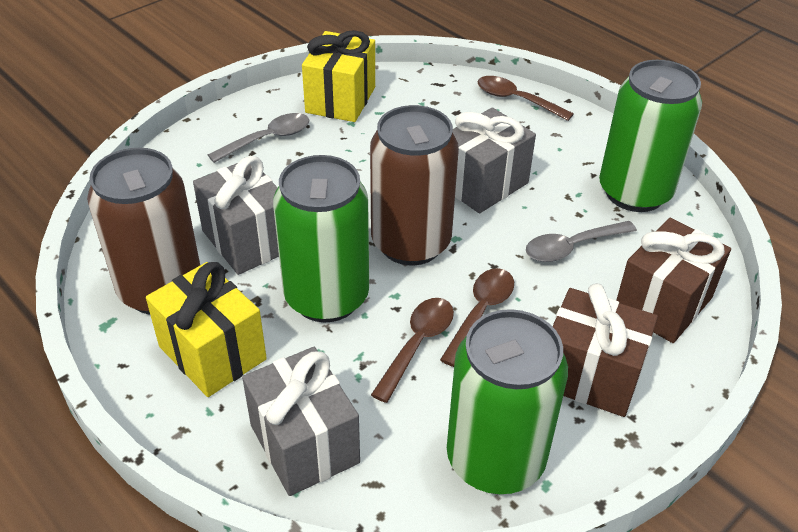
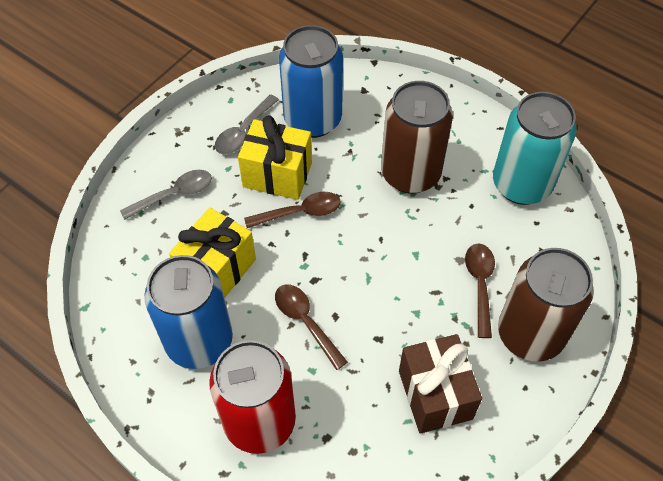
blue can: none = 0 -> [144,255,233,369] [279,25,343,138] = 2
brown gift: [552,283,658,417] [616,218,731,343] = 2 -> [399,334,482,434] = 1
green can: [273,155,369,322] [447,309,568,494] [599,60,702,212] = 3 -> none = 0
grey gift: [193,156,279,275] [242,347,360,496] [453,107,536,213] = 3 -> none = 0
red can: none = 0 -> [209,340,296,454] = 1
turquoise can: none = 0 -> [493,92,577,205] = 1

